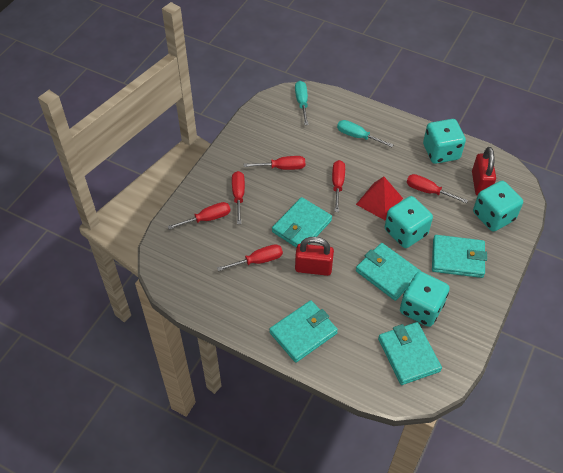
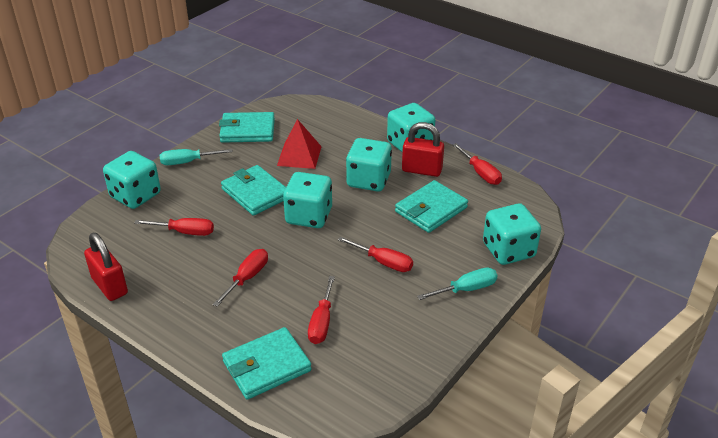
red screwdriver: [168,202,231,230] [217,244,283,271] [232,171,245,224] [244,156,305,170] [332,160,345,212] [407,174,468,203] = 6 -> [134,218,214,236] [213,249,268,307] [308,276,335,344] [338,236,413,272] [453,143,502,185] = 5
turquoise dice: [385,196,433,248] [400,271,450,327] [423,119,466,164] [473,181,523,232] = 4 -> [103,151,161,209] [283,172,332,228] [346,138,392,192] [387,103,435,152] [483,204,541,265] = 5
turquoise wallet: [269,300,338,363] [272,197,332,248] [356,243,421,301] [378,322,442,385] [432,235,487,278] = 5 -> [219,112,275,143] [221,165,286,216] [222,327,312,400] [395,180,468,233] = 4

